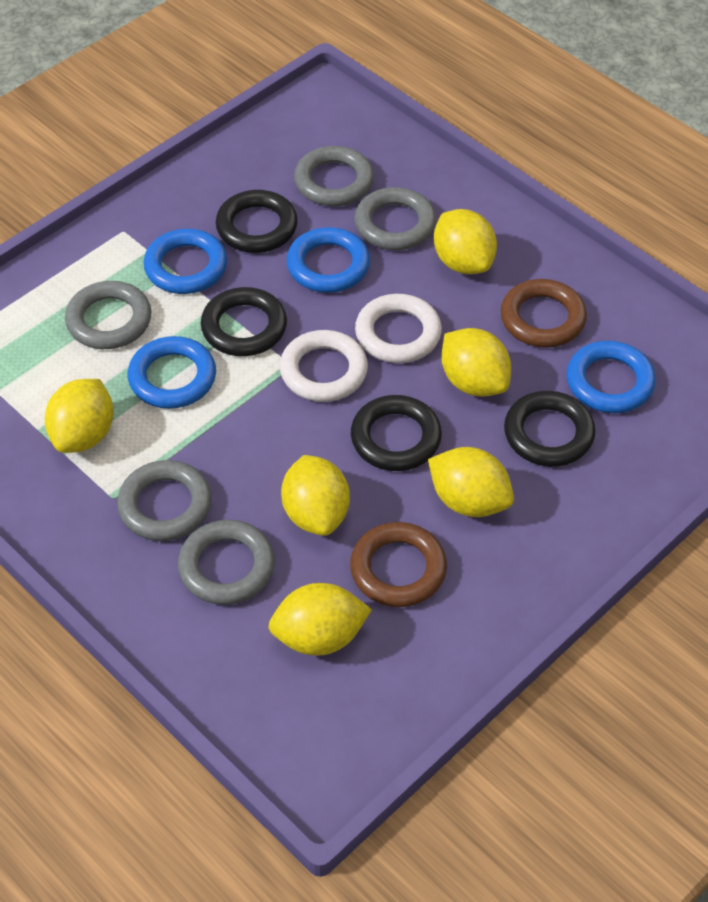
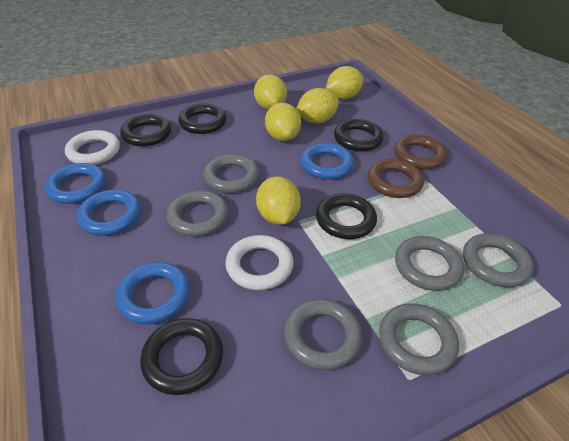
black ring: [201,287,287,356] [216,190,298,253] [351,395,442,471] [504,391,596,467] = 4 -> [120,114,171,147] [140,318,223,395] [178,104,226,134] [316,193,377,239] [334,119,384,151] = 5
grey ring: [65,281,151,349] [117,460,212,541] [178,520,275,605] [294,146,374,206] [354,187,436,250] = 5 -> [167,191,229,237] [204,154,259,193] [284,299,362,370] [379,303,459,375] [395,236,464,291] [463,233,534,287] = 6
yellow lemon: [45,379,114,453] [268,583,372,656] [281,455,350,536] [428,447,514,517] [434,209,497,274] [441,328,511,397] = 6 -> [254,74,287,110] [256,176,301,225] [265,102,301,141] [296,88,339,123] [326,66,363,99] = 5

